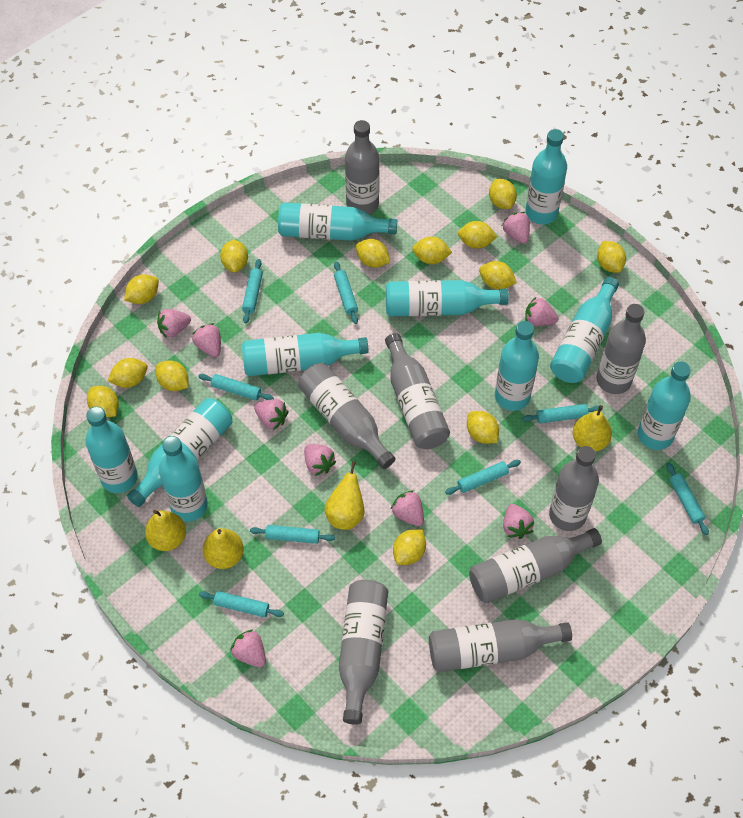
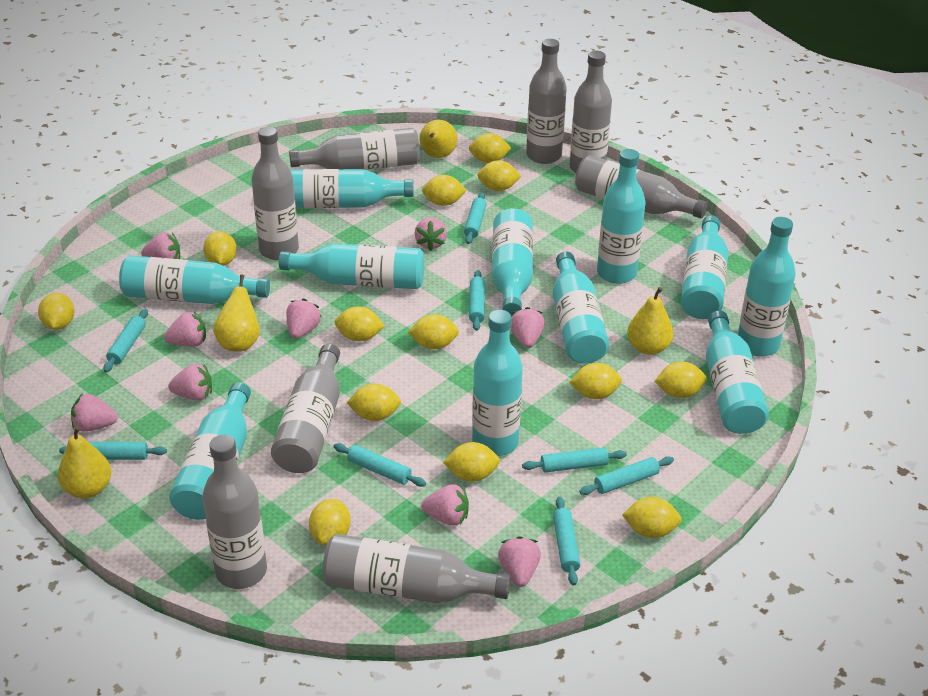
turquoise bottle: [85,407,138,493] [127,398,232,507] [159,436,208,522] [242,333,369,376] [278,202,397,241] [386,280,509,316] [495,321,539,411] [525,129,567,224] [550,277,619,383] [638,362,691,450] = 10 -> [119,255,270,304] [169,382,251,520] [279,243,424,289] [290,169,414,208] [472,310,523,456] [492,208,533,317] [553,252,609,364] [597,149,645,284] [681,215,728,319] [706,311,769,434] [738,217,796,357] = 11

